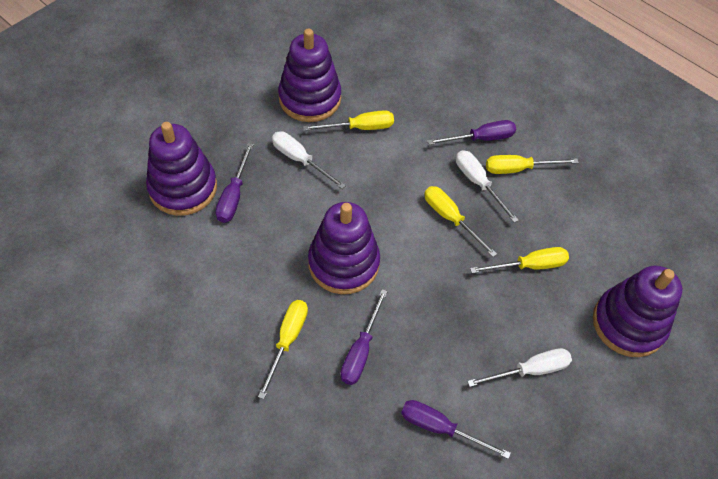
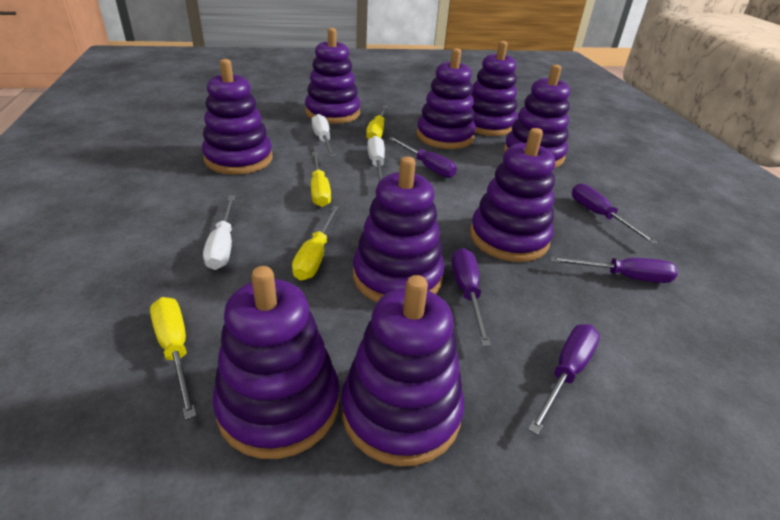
purple screwdriver: [216,143,254,223] [341,289,388,385] [401,400,511,459] [427,120,516,145] = 4 -> [389,137,457,178] [452,248,491,346] [528,324,600,435] [550,256,678,283] [572,183,658,244] = 5
purple stacking toy: [146,122,217,216] [278,28,341,122] [308,202,380,294] [593,266,682,357] = 4 -> [202,59,273,175] [212,266,339,459] [305,28,360,124] [341,275,464,466] [353,156,444,302] [416,48,476,149] [470,128,555,262] [471,41,518,136] [504,64,570,168] = 9
yellow screwdriver: [258,300,308,399] [303,110,394,131] [424,186,497,257] [470,247,569,273] [486,155,579,174] = 5 -> [150,297,197,420] [292,206,340,280] [311,152,331,207] [366,105,388,139] = 4

